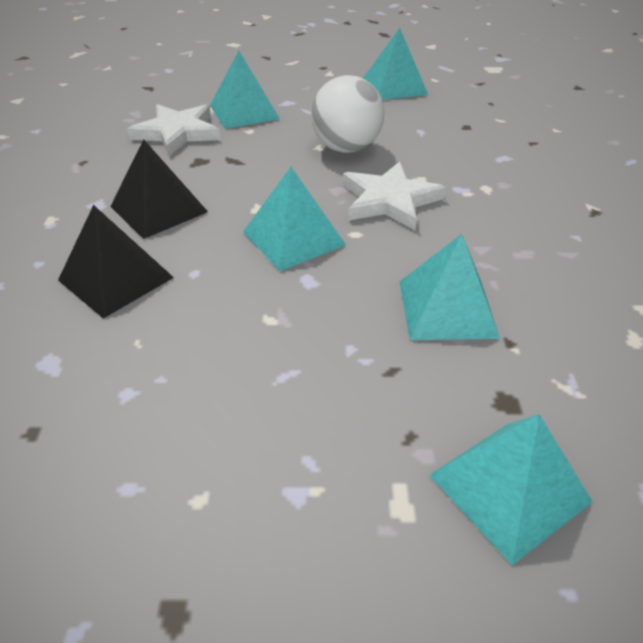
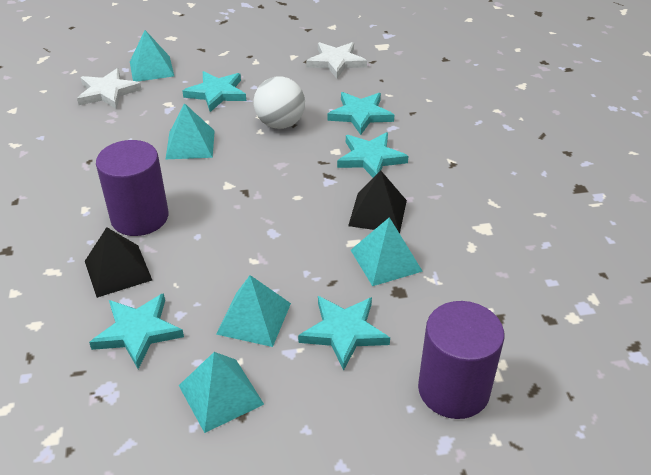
purple cylinder: none = 0 -> [96,140,169,236] [418,301,504,419] = 2
turquoise star: none = 0 -> [89,293,184,369] [183,71,246,112] [298,296,390,371] [328,92,394,135] [337,132,408,177] = 5

